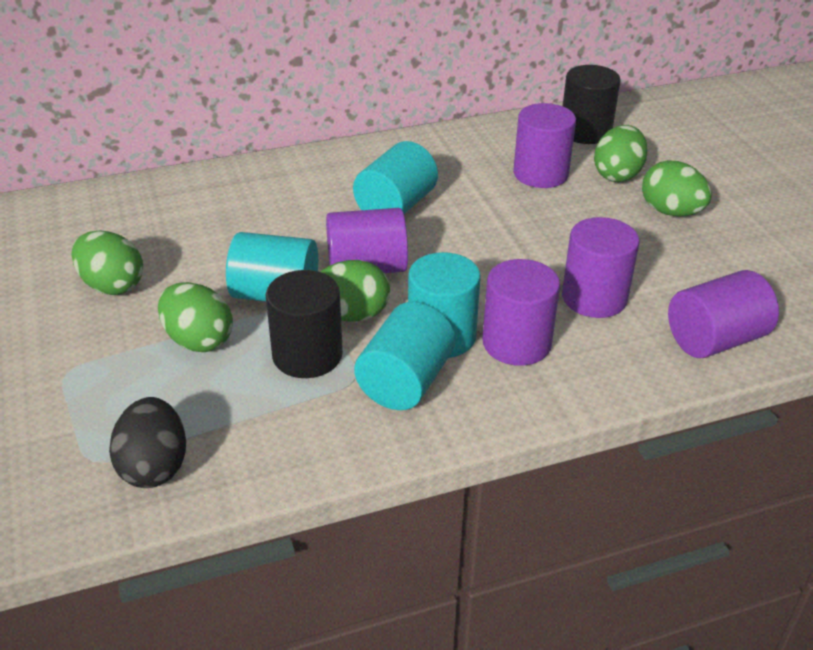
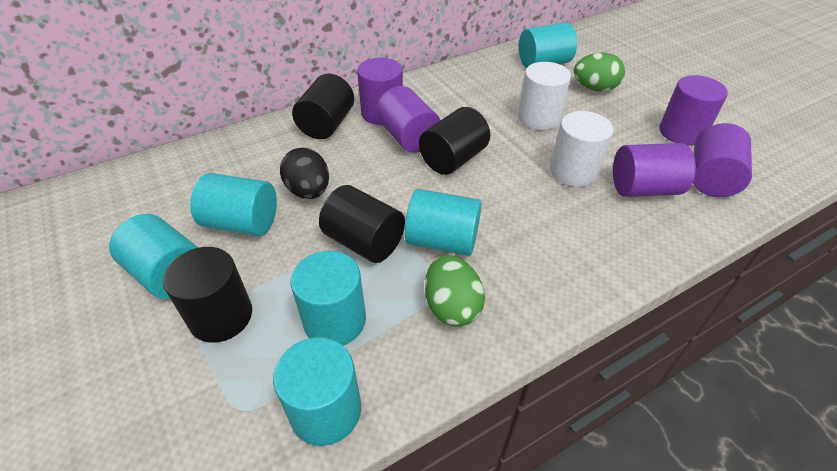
black cylinder: [266,270,343,378] [563,65,620,144] = 2 -> [163,247,252,343] [292,74,354,139] [319,185,405,263] [419,107,490,175] = 4
green egg: [71,230,143,295] [158,282,233,352] [320,260,390,322] [594,125,648,182] [642,160,711,216] = 5 -> [425,255,485,327] [574,52,625,92] = 2
turquoise cylinder: [226,232,318,301] [353,141,438,214] [354,301,455,410] [408,252,481,358] = 4 -> [109,214,199,299] [190,173,277,236] [273,337,361,446] [291,251,366,345] [405,189,482,256] [519,23,577,68] = 6
white cylinder: none = 0 -> [518,62,571,130] [550,111,614,187] = 2

